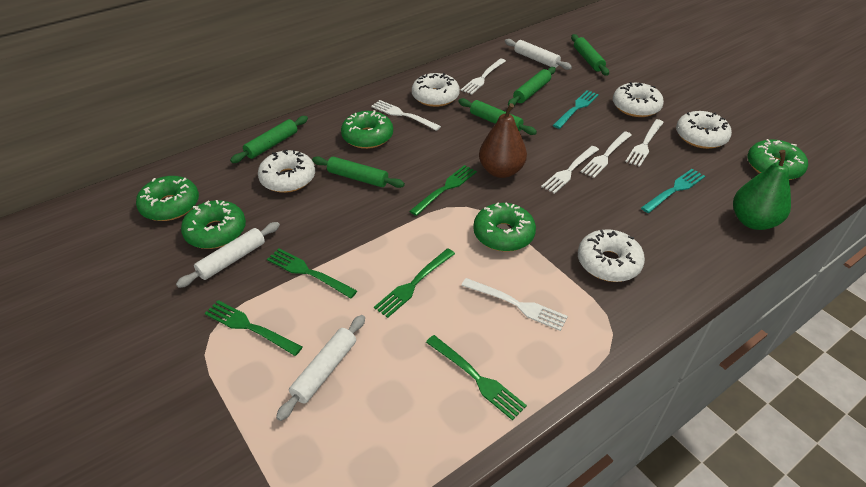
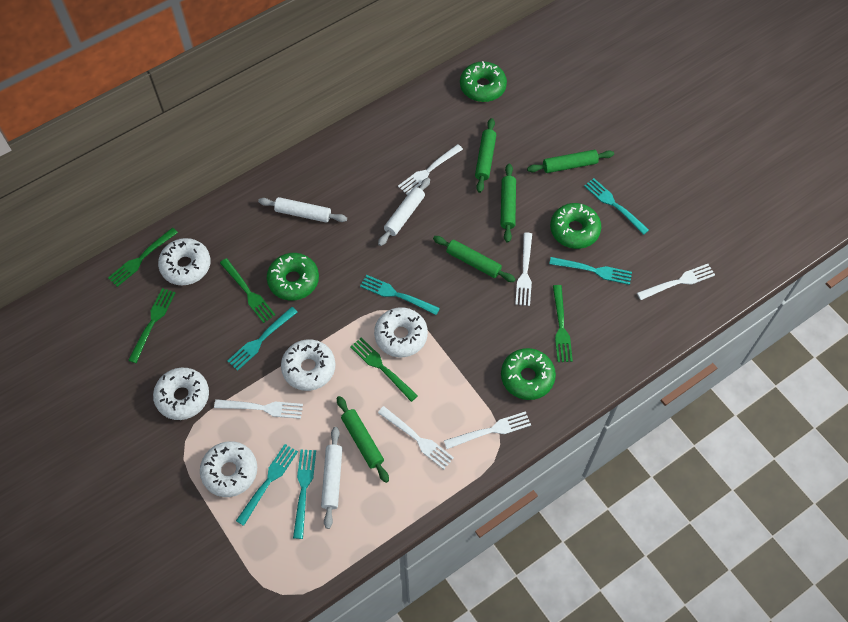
brown pear: [479,103,527,178] = 1 -> none = 0
green donut: [136,176,199,221] [181,200,246,249] [341,110,393,149] [473,202,536,252] [747,139,808,180] = 5 -> [267,253,319,301] [460,61,507,102] [501,348,556,400] [550,203,601,249] = 4
green pear: [733,150,791,230] = 1 -> none = 0
turquoise fork: [553,90,599,129] [641,169,705,213] = 2 -> [227,307,297,371] [236,444,298,526] [293,450,316,539] [360,275,440,315] [549,257,632,285] [584,178,649,235] = 6

